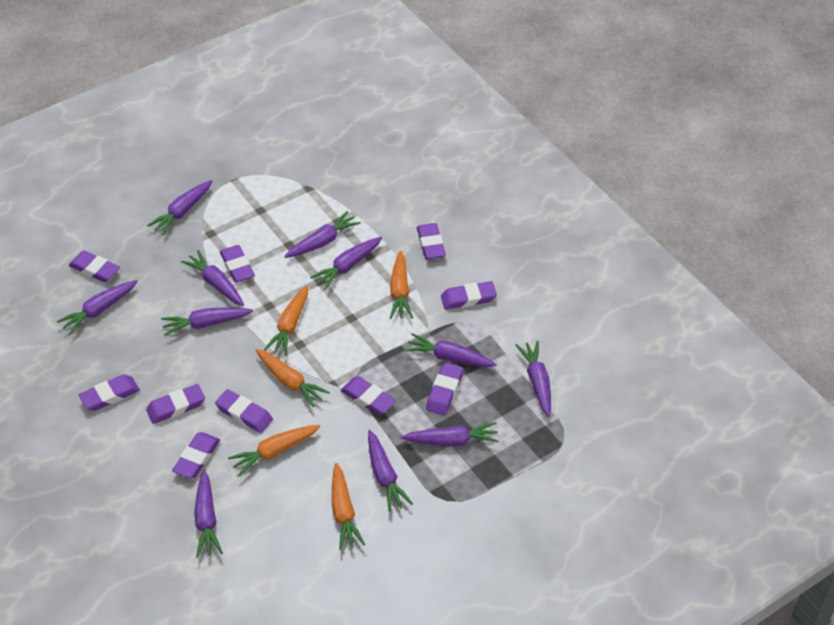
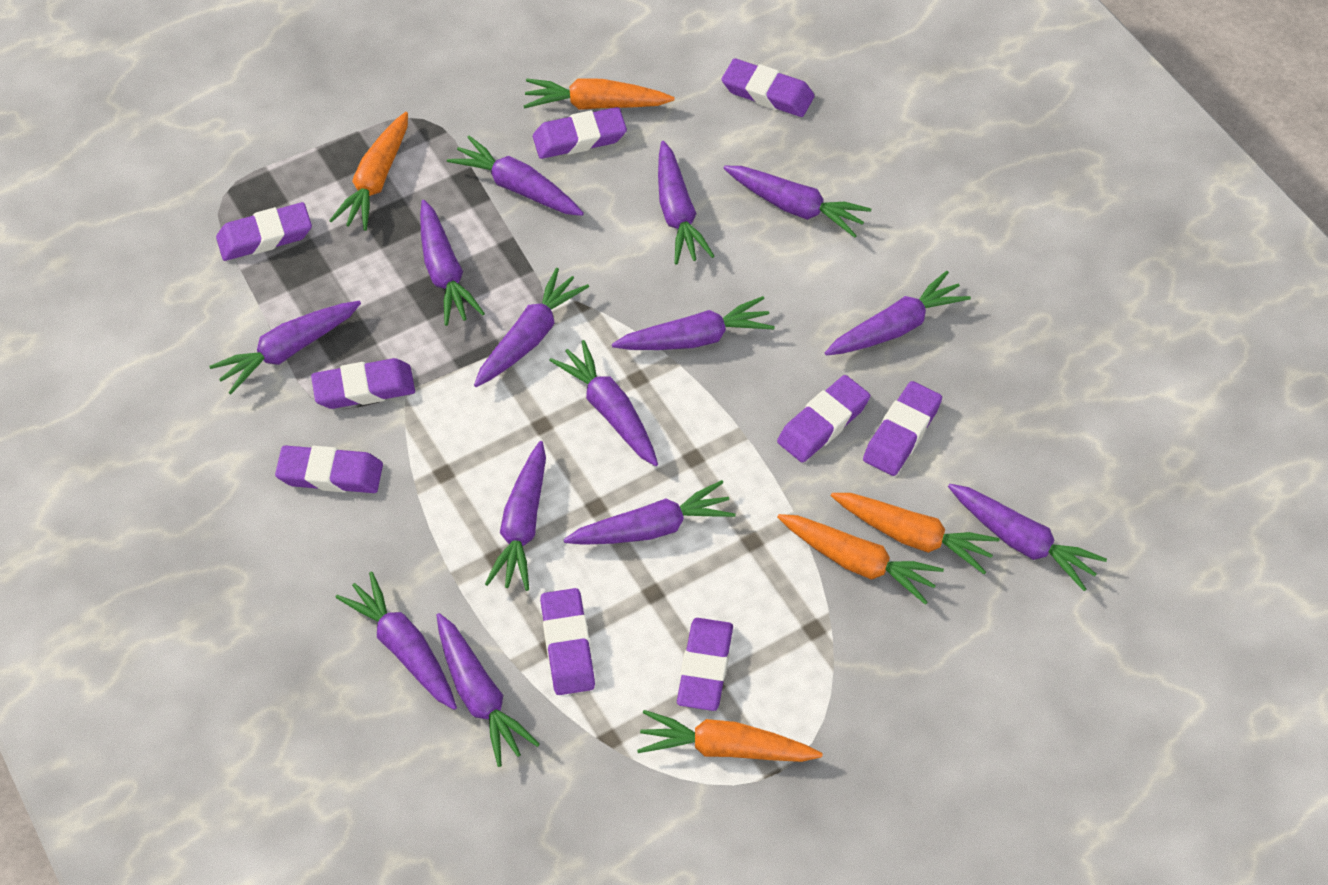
purple carrot: [57,280,138,335] [147,180,212,235] [161,307,253,336] [181,250,244,306] [194,470,223,558] [284,211,361,258] [310,237,382,290] [368,430,413,512] [401,422,499,446] [405,333,497,367] [516,341,551,417] = 11 -> [209,301,361,394] [335,571,457,710] [420,200,485,326] [436,613,540,767] [447,136,584,216] [474,268,589,387] [485,441,546,591] [549,340,658,466] [563,480,735,545] [612,296,775,350] [658,141,714,264] [724,166,871,238] [825,271,971,356] [948,484,1107,591] = 14
purple eraser: [69,251,120,282] [79,374,140,411] [146,384,205,424] [172,432,220,479] [215,389,273,433] [220,245,255,283] [341,376,396,415] [417,223,446,259] [426,362,463,415] [441,281,497,309] = 10 -> [216,202,312,261] [275,446,383,493] [311,358,415,409] [533,107,627,159] [540,588,595,695] [677,618,733,711] [721,58,815,117] [777,375,870,463] [863,381,942,476] = 9

